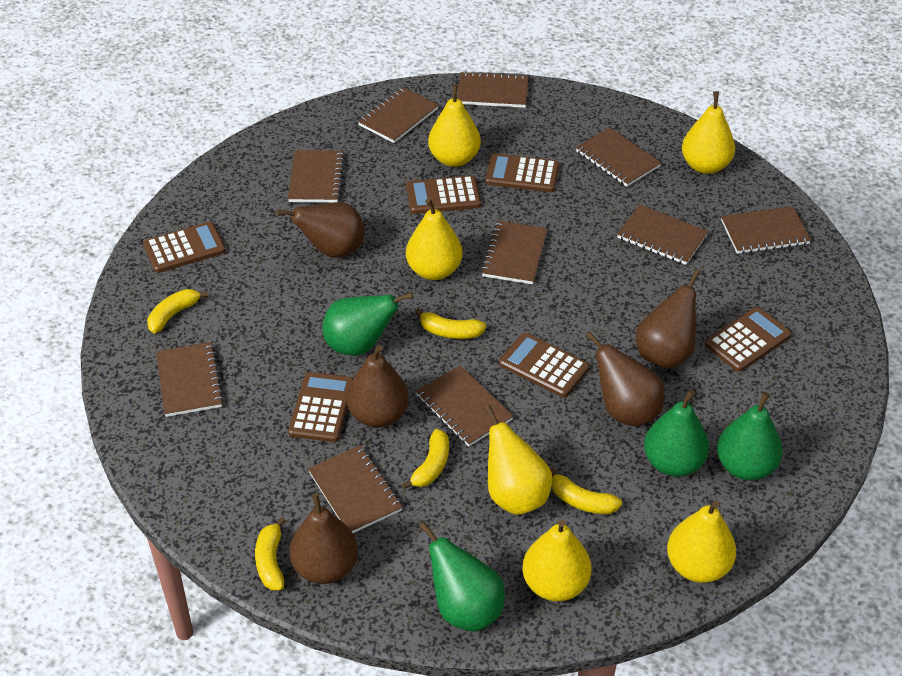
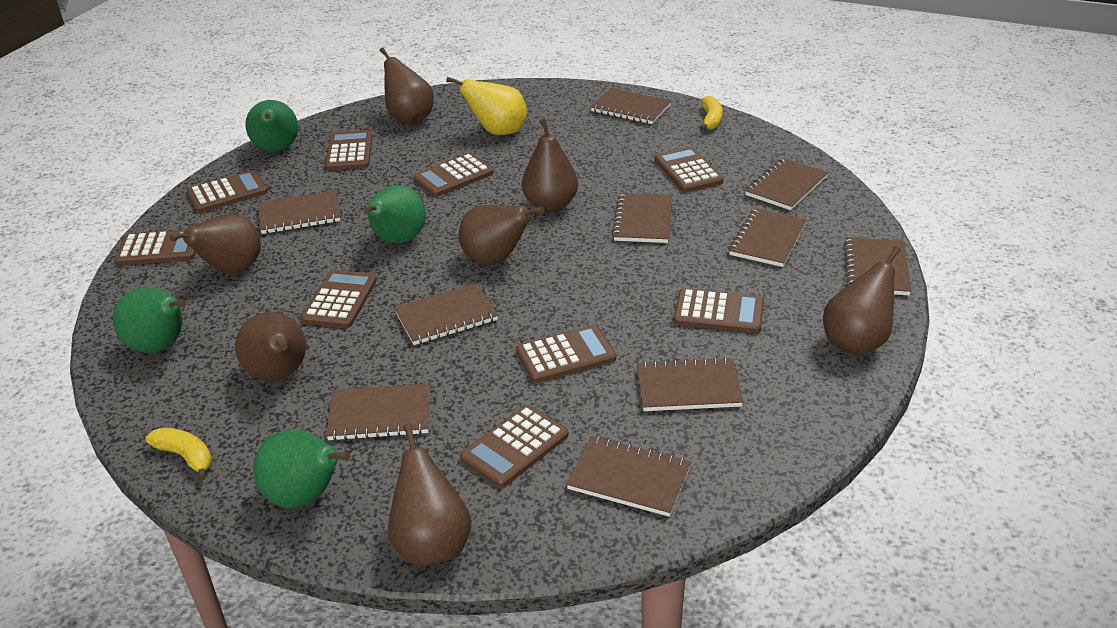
brown calculator: [143,221,226,273] [288,372,353,442] [406,175,481,214] [485,153,560,192] [499,333,589,397] [705,307,791,372] = 6 -> [114,229,196,265] [187,170,268,213] [301,270,377,328] [325,130,372,170] [413,153,494,197] [460,405,568,488] [516,325,616,383] [655,147,723,192] [674,288,764,333] = 9
brown pear: [277,202,365,258] [290,493,358,584] [347,345,409,427] [586,331,665,427] [636,270,700,369] = 5 -> [170,213,261,274] [235,312,306,381] [380,47,434,124] [388,424,472,567] [459,205,544,264] [522,118,578,212] [823,246,901,355] = 7
yellow banana: [147,289,208,333] [255,517,286,590] [402,429,449,489] [415,309,486,339] [550,468,622,514] = 5 -> [145,427,212,480] [699,96,723,131] = 2
yellow pear: [406,198,463,280] [428,85,481,167] [484,405,552,515] [522,519,592,601] [667,501,736,583] [682,91,735,174] = 6 -> [446,77,527,135] = 1

